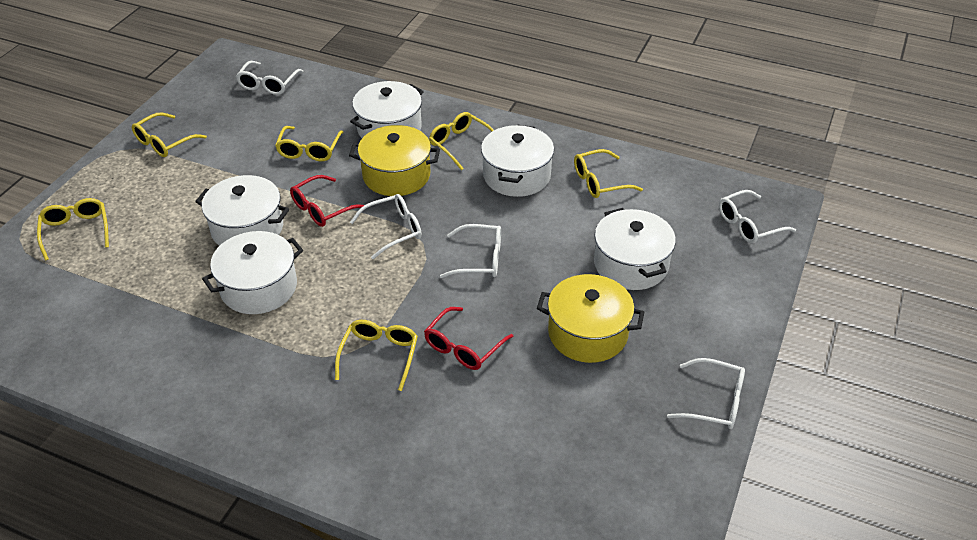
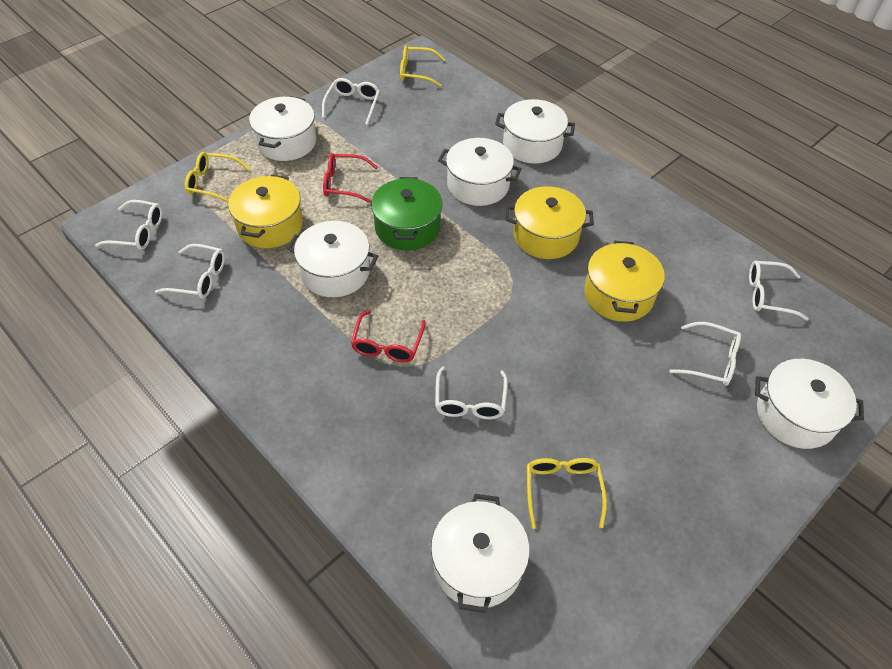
green pot: none = 0 -> [371,177,443,251] = 1
white glasses: [236,61,304,95] [350,194,422,259] [440,224,501,278] [667,358,745,429] [719,190,796,243] = 5 -> [95,200,163,250] [155,244,225,299] [322,78,380,125] [435,366,508,419] [669,322,741,386] [749,261,809,321] = 6
white pot: [195,175,289,246] [202,231,303,314] [350,81,424,138] [481,124,554,197] [594,208,676,290] = 5 -> [249,96,316,161] [287,221,379,297] [431,494,530,613] [438,138,522,206] [495,99,575,164] [755,359,864,449] = 6
yellow glasses: [37,198,109,261] [132,112,207,157] [275,126,344,161] [335,320,418,391] [429,112,494,170] [574,149,643,198] = 6 -> [185,152,250,202] [400,45,445,87] [527,458,607,529] = 3
yellow pot: [349,125,440,196] [537,274,644,363] = 2 -> [228,174,303,248] [506,186,594,259] [584,241,665,322] = 3

